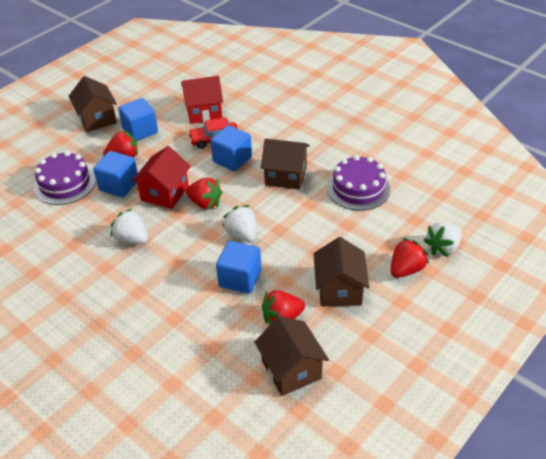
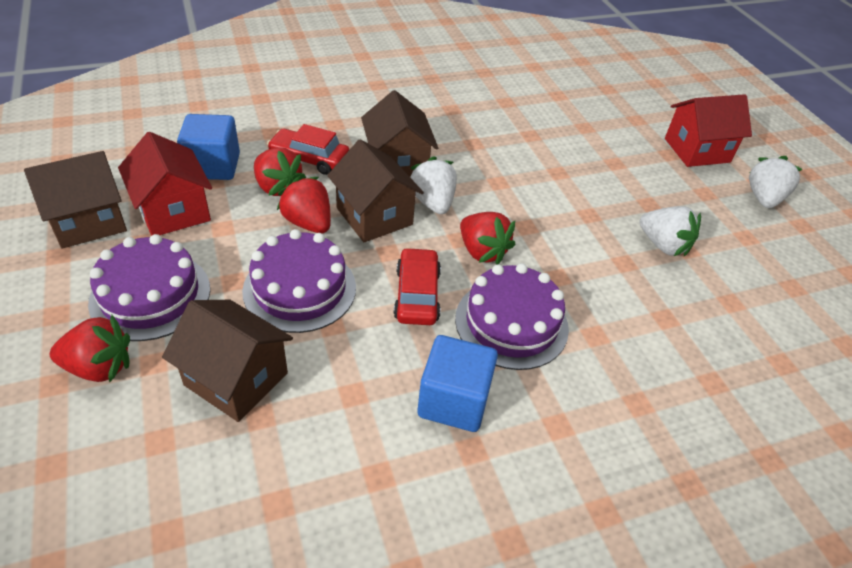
blue cube: [93,151,138,197] [118,98,158,141] [210,125,252,171] [216,241,262,294] = 4 -> [177,114,240,180] [418,335,498,432] = 2
purple cake: [34,151,96,205] [327,155,390,211] = 2 -> [88,234,210,341] [242,229,356,333] [455,263,569,370] = 3
red car: [188,117,238,149] = 1 -> [267,124,350,175] [393,247,441,325] = 2

